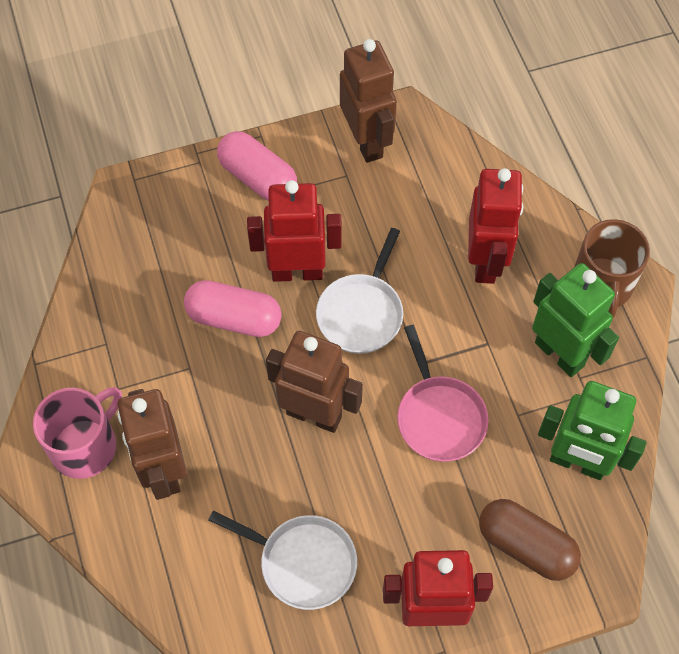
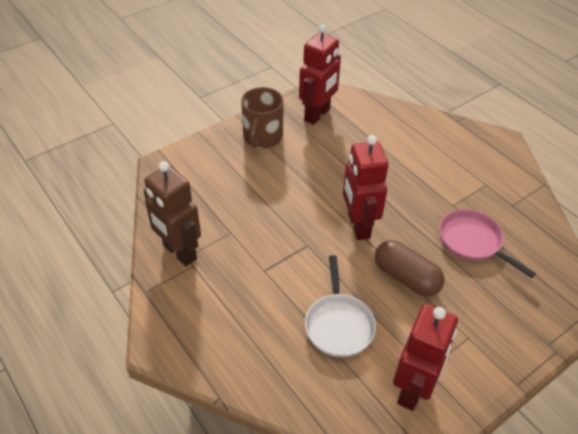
brown robot: [117,389,187,500] [266,331,363,433] [340,39,397,163] = 3 -> [144,161,201,266] = 1
green robot: [532,263,619,377] [538,381,646,480] = 2 -> none = 0
pink capsule: [184,280,282,337] [217,131,297,201] = 2 -> none = 0
pink mug: [33,387,122,479] = 1 -> none = 0
white pan: [208,511,357,610] [316,228,403,354] = 2 -> [305,255,376,357] = 1

